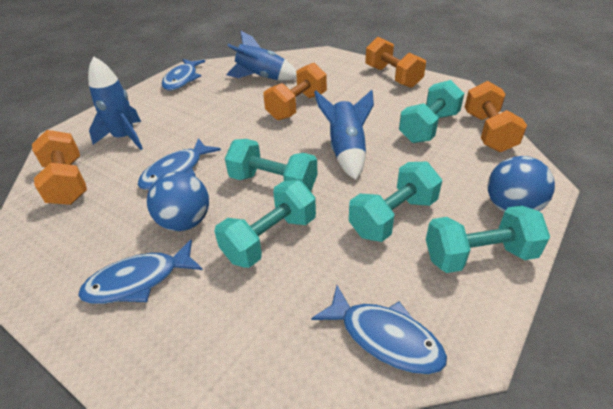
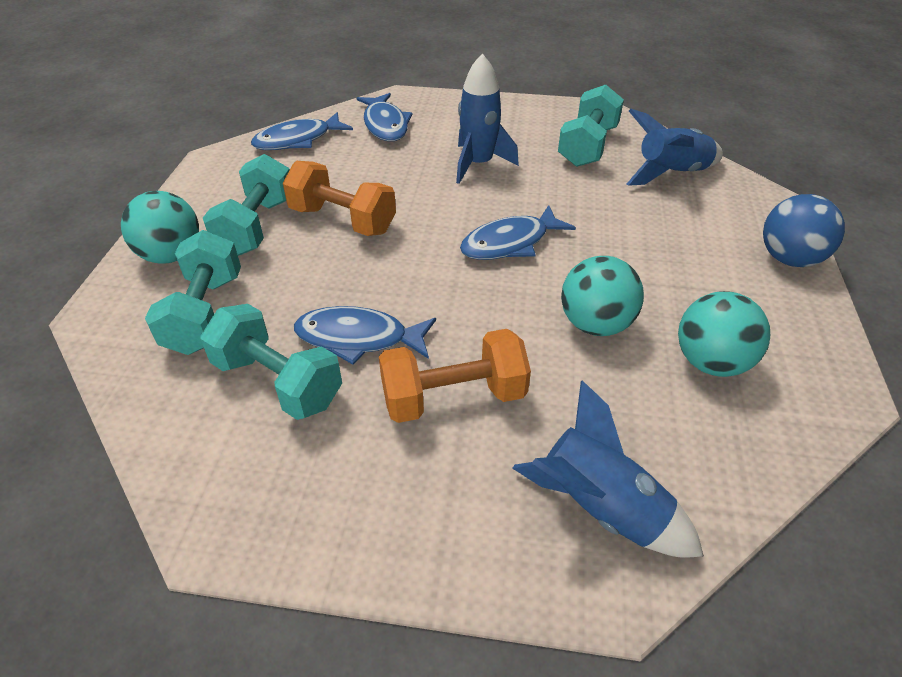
blue ball: [147,171,209,231] [488,156,555,212] = 2 -> [763,194,845,267] = 1
orange dumbbell: [32,130,87,205] [263,63,327,120] [365,37,426,88] [465,81,527,152] = 4 -> [283,161,396,236] [379,329,531,423] = 2
turquoise ball: none = 0 -> [121,191,199,264] [561,256,644,336] [678,291,770,377] = 3
turquoise dumbbell: [214,180,316,268] [225,139,317,192] [349,162,442,242] [399,80,465,143] [426,205,550,273] = 5 -> [145,230,241,355] [200,304,342,420] [203,154,290,256] [558,85,624,167] = 4

